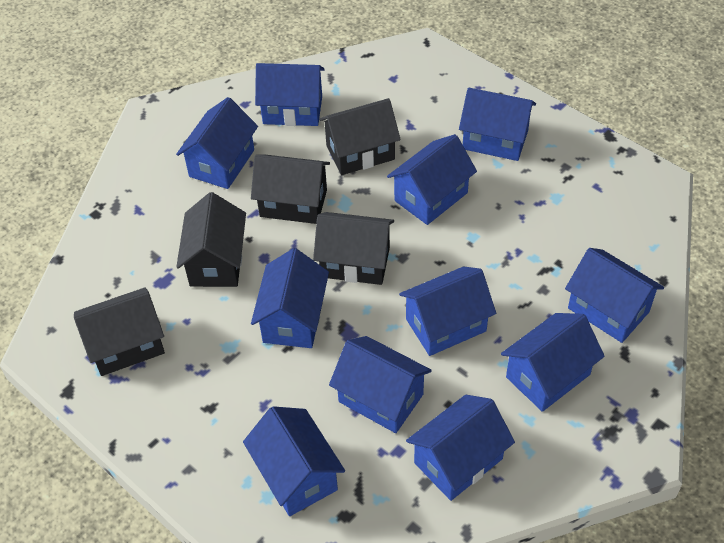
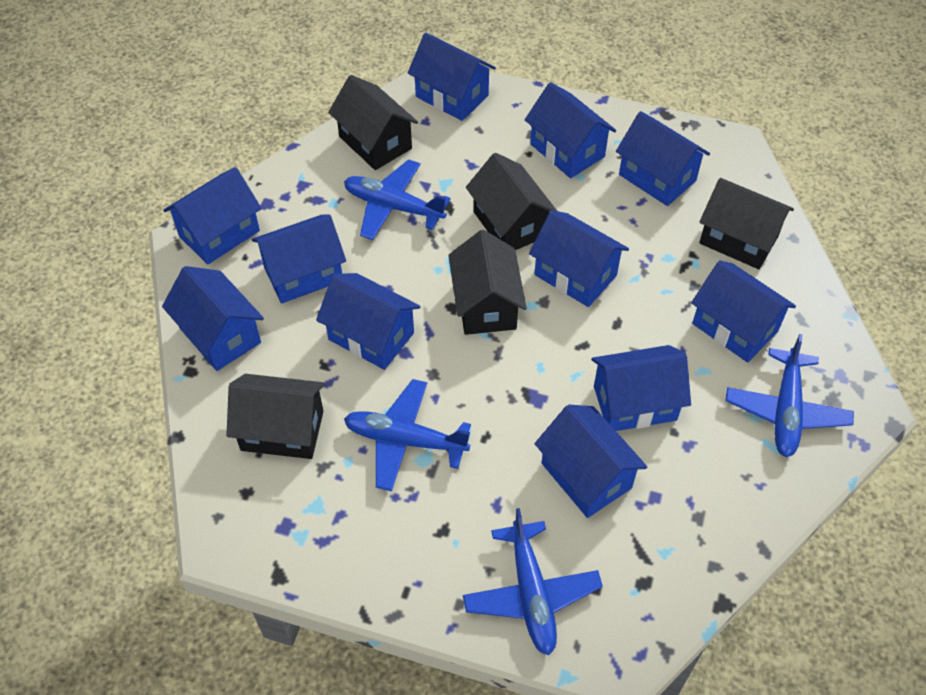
blue plane: none = 0 -> [344,159,451,240] [344,379,471,491] [463,508,603,655] [725,334,854,457] = 4

